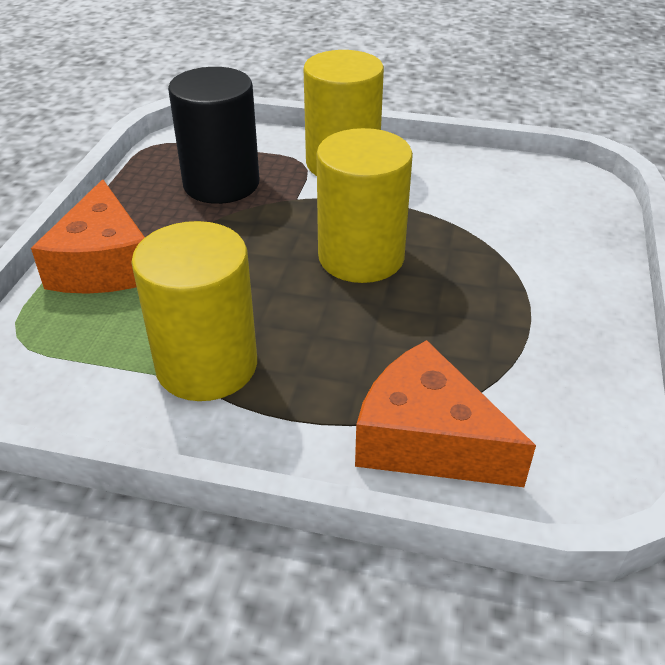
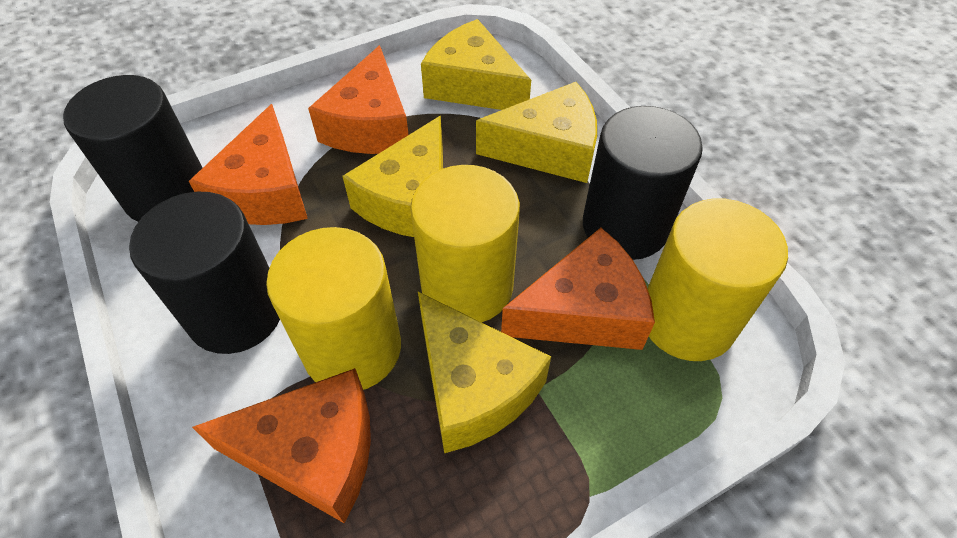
black cylinder: [168,67,260,204] = 1 -> [63,75,203,222] [129,192,280,354] [583,106,703,260] = 3
orange cheese: [31,179,145,294] [355,340,536,487] = 2 -> [189,104,308,225] [192,368,371,524] [308,45,409,154] [501,228,655,350] = 4
yellow cheese: none = 0 -> [342,116,443,237] [418,292,551,453] [421,19,531,110] [476,82,597,183] = 4

